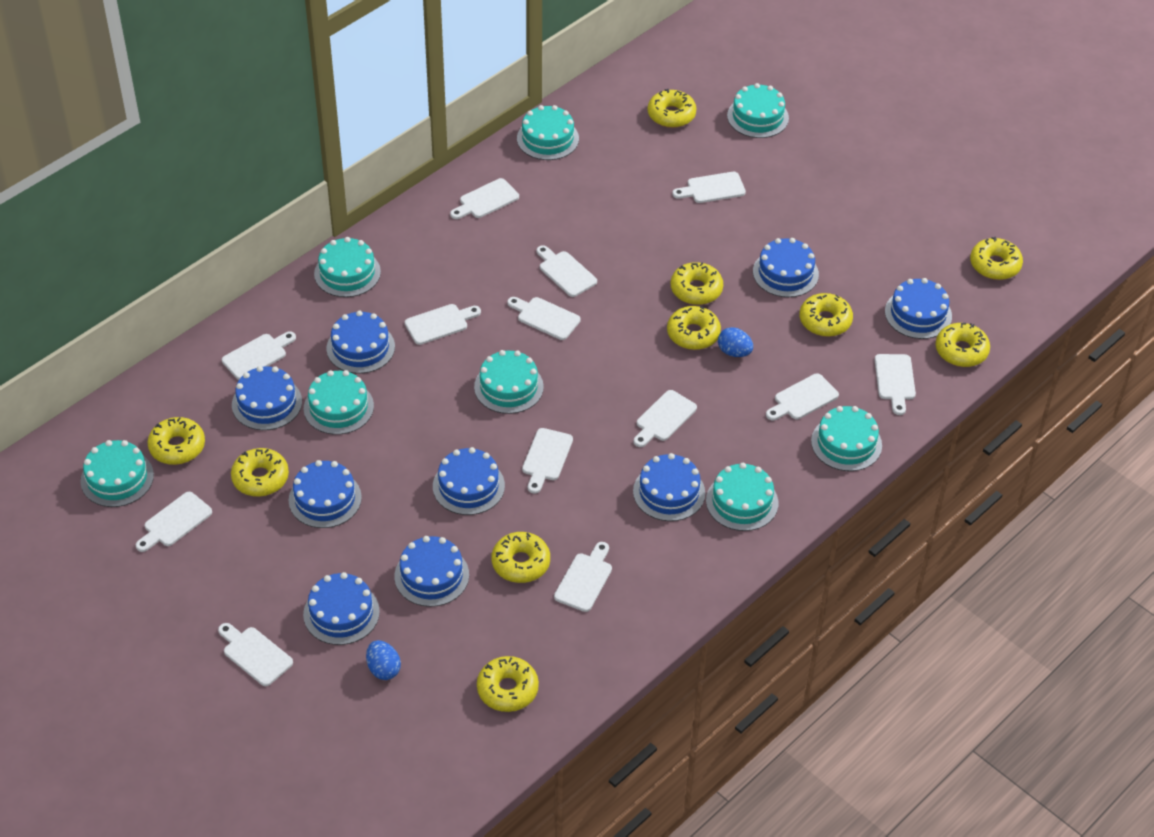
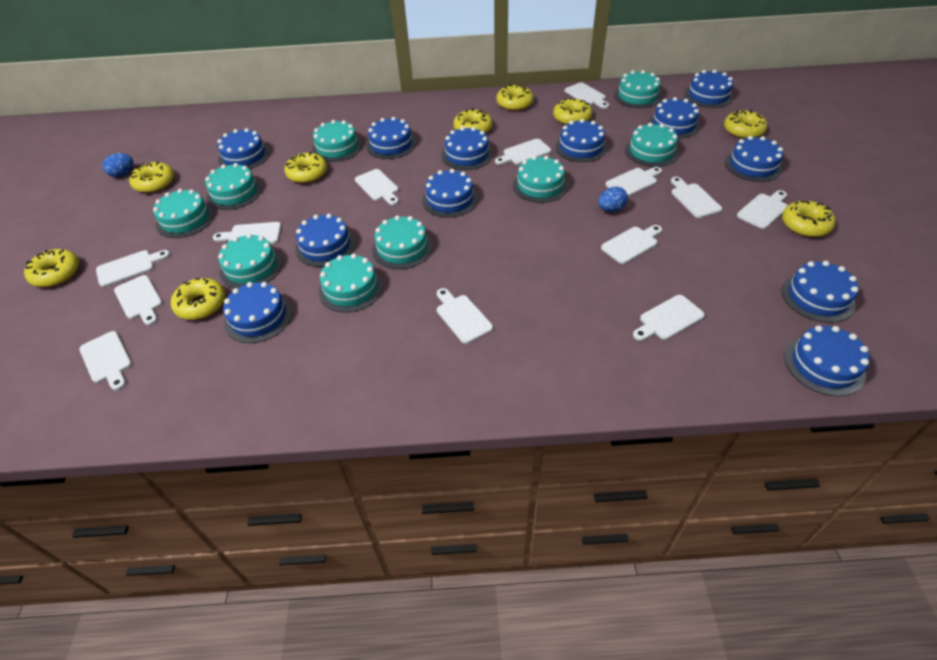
blue cake: [232,366,302,430] [289,460,362,528] [303,572,380,645] [326,310,395,374] [394,536,469,607] [433,447,505,515] [633,453,705,521] [753,238,819,297] [885,278,952,339] = 9 -> [217,128,270,169] [223,282,292,343] [295,214,356,267] [366,117,416,159] [422,169,478,218] [441,127,493,170] [555,119,607,162] [648,97,700,139] [684,70,733,108] [725,136,783,182] [782,261,859,323] [784,326,870,396] = 12
turquoise cake: [81,440,154,507] [304,370,374,435] [314,237,381,297] [474,350,544,414] [517,105,579,160] [706,463,778,531] [727,83,789,138] [811,406,882,471] = 8 -> [153,189,214,238] [205,163,262,210] [218,234,282,288] [312,120,362,162] [319,254,383,312] [372,215,433,269] [513,156,568,203] [614,70,662,108] [625,123,679,167] = 9
yellow donut: [148,417,205,465] [231,448,289,497] [477,656,539,712] [492,532,550,583] [648,89,696,128] [667,306,721,350] [671,262,723,305] [800,293,853,337] [935,323,990,367] [970,237,1023,280] = 10 -> [24,249,79,287] [129,162,174,193] [171,278,226,320] [284,152,327,183] [453,108,492,133] [496,84,534,111] [553,98,592,125] [724,110,767,139] [782,201,836,237] = 9

